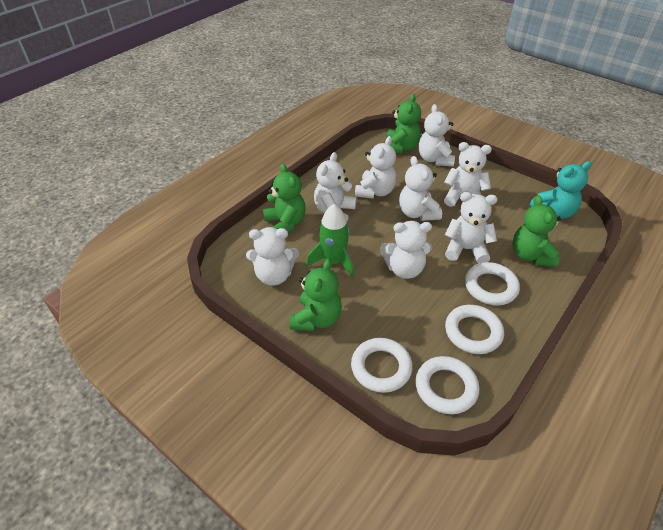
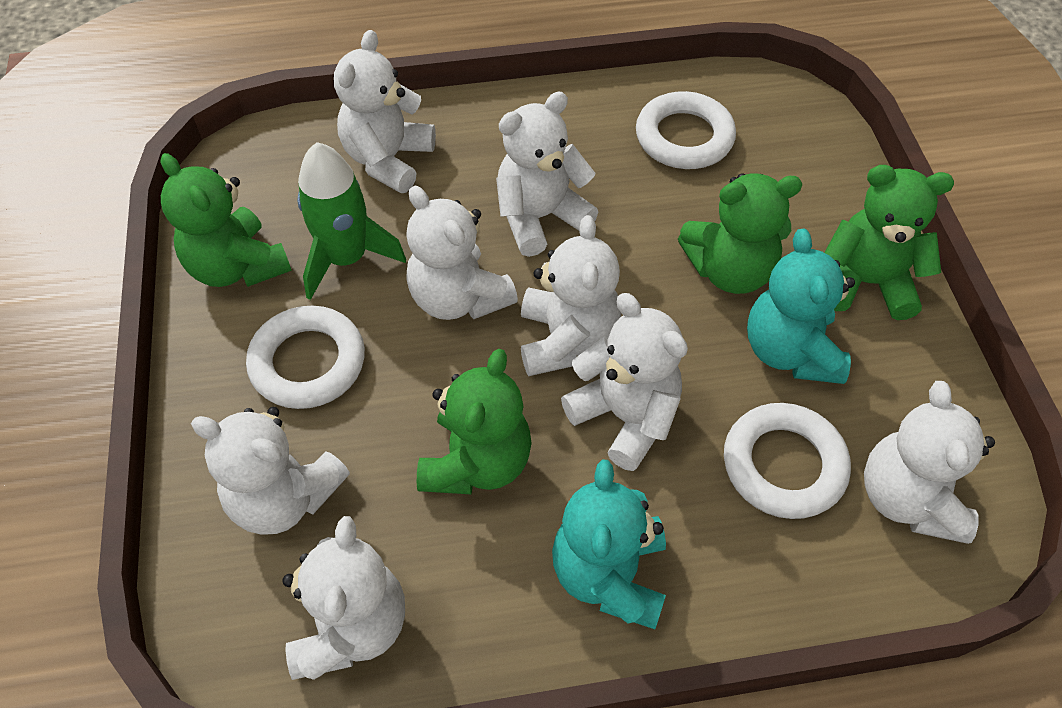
turquoise teddy bear: [529,161,592,219] = 1 -> [552,459,666,629] [747,228,855,384] = 2
white ring: [351,338,413,393] [415,356,479,414] [445,305,504,354] [465,262,520,306] = 4 -> [246,306,365,409] [636,91,736,169] [724,403,851,519] = 3

